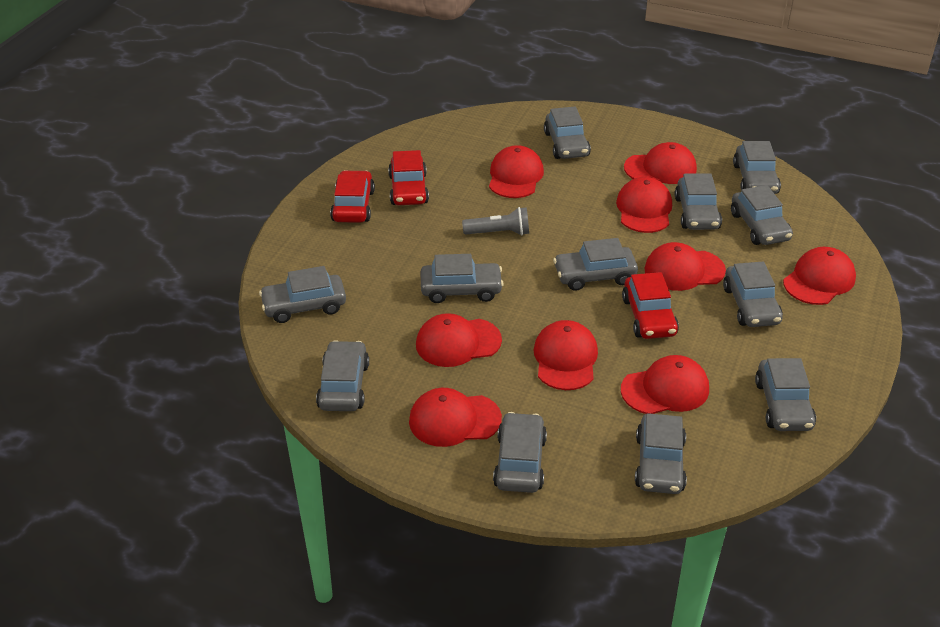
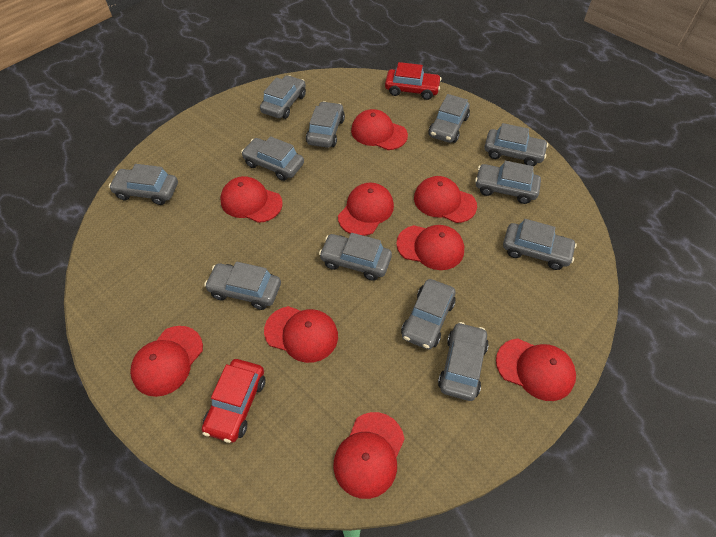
grey flashlight: [462,207,529,236] = 1 -> none = 0
red car: [330,170,375,223] [388,150,429,205] [622,272,679,339] = 3 -> [202,359,265,443] [385,62,442,100] = 2

